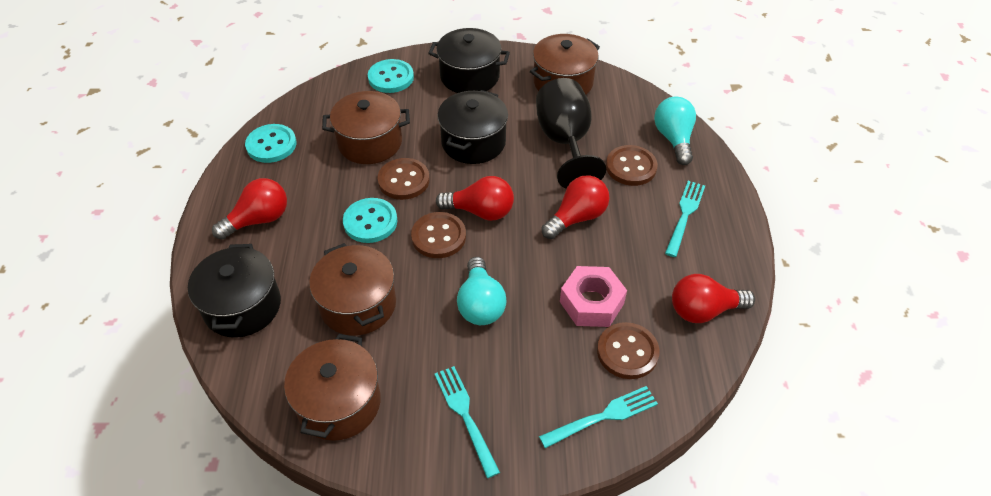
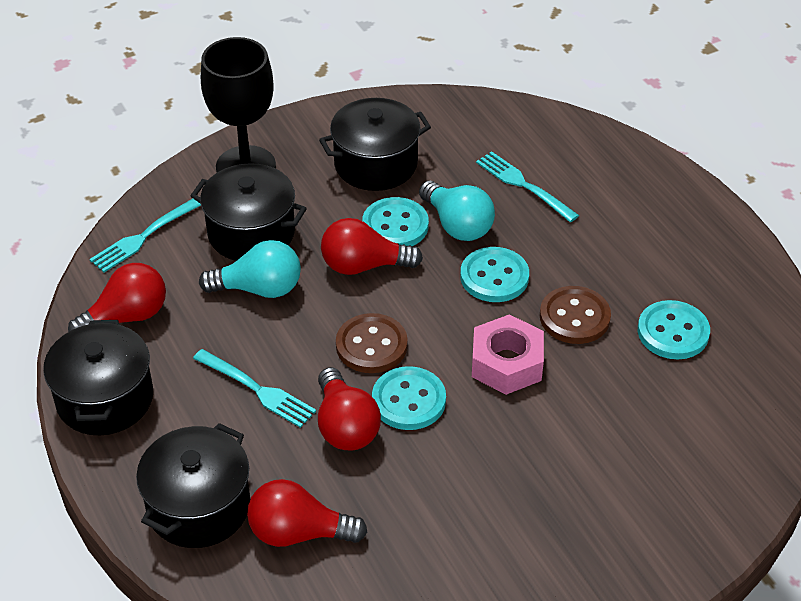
black pot: [188,244,281,338] [428,28,510,93] [438,90,508,164] = 3 -> [43,320,153,435] [136,423,250,548] [191,163,307,261] [319,98,431,191] = 4
brown button: [378,158,430,200] [411,212,466,258] [597,322,660,379] [606,145,658,186] = 4 -> [336,313,408,373] [540,286,611,344] = 2
brown pot: [284,334,381,441] [309,243,396,336] [322,91,410,164] [530,34,600,94] = 4 -> none = 0
turquoise button: [245,124,296,163] [343,198,397,243] [368,59,414,93] = 3 -> [362,197,429,246] [372,366,446,430] [460,247,529,302] [638,300,710,359] = 4

